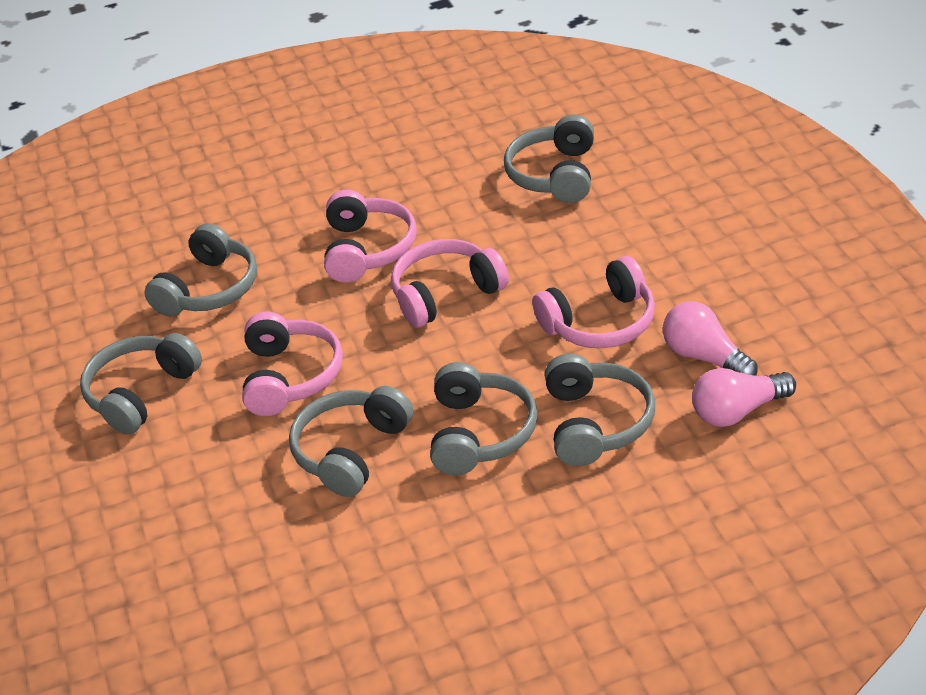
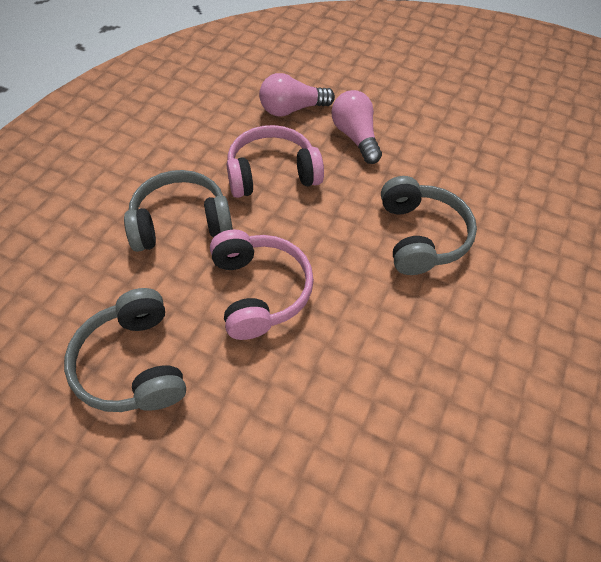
grey headphones: [80,333,202,435] [144,223,257,317] [289,386,413,497] [430,362,538,475] [504,114,594,203] [545,354,655,466] = 6 -> [64,288,186,412] [124,170,233,252] [381,176,477,275] = 3
pink headphones: [242,312,343,416] [324,190,417,283] [391,239,509,328] [532,256,655,348] = 4 -> [210,229,314,340] [226,125,324,198] = 2

